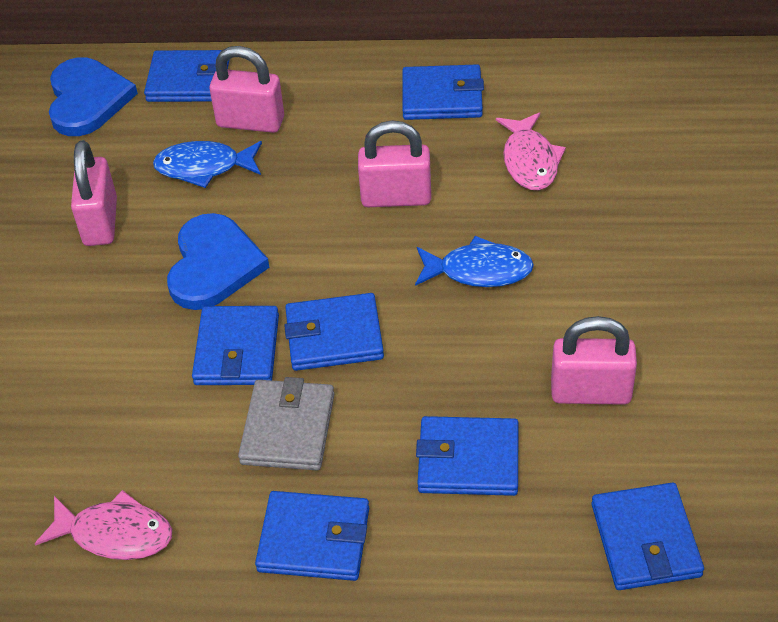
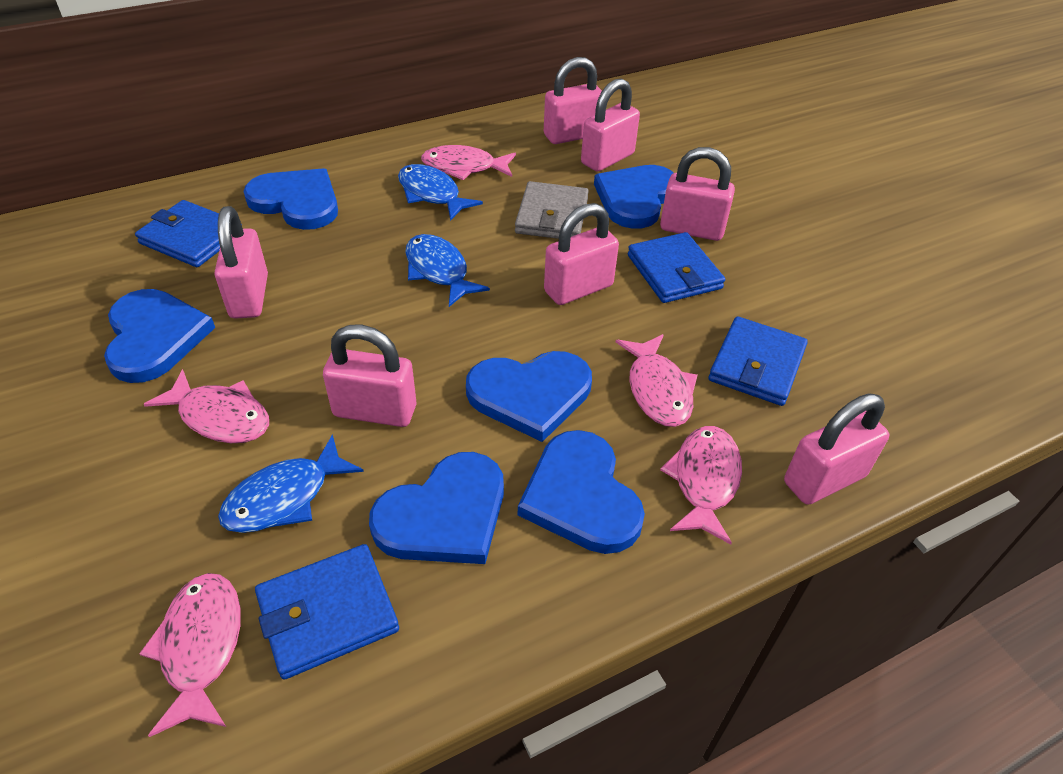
blue fish: [153,141,262,188] [415,236,534,287] = 2 -> [218,434,364,533] [398,164,483,221] [405,234,490,307] = 3
blue heart: [49,57,138,136] [167,213,270,310] = 2 -> [104,289,215,383] [243,168,338,230] [369,452,504,564] [466,351,592,442] [518,430,645,554] [594,165,673,229] = 6
blue wallet: [144,50,230,102] [192,306,279,385] [255,491,369,581] [284,293,384,371] [403,64,484,120] [416,416,519,496] [591,483,704,590] = 7 -> [135,200,242,267] [255,544,399,680] [628,232,725,303] [709,316,808,406] = 4
pink fish: [35,490,172,560] [496,112,566,190] = 2 -> [139,573,241,737] [143,369,269,443] [421,145,516,180] [616,334,697,427] [660,426,742,544] = 5
pink padlock: [71,140,117,246] [209,46,284,133] [358,120,431,207] [551,316,637,405] = 4 -> [215,206,268,319] [323,325,416,427] [544,57,602,144] [544,203,619,305] [581,78,640,172] [660,147,735,241] [784,393,889,505] = 7

